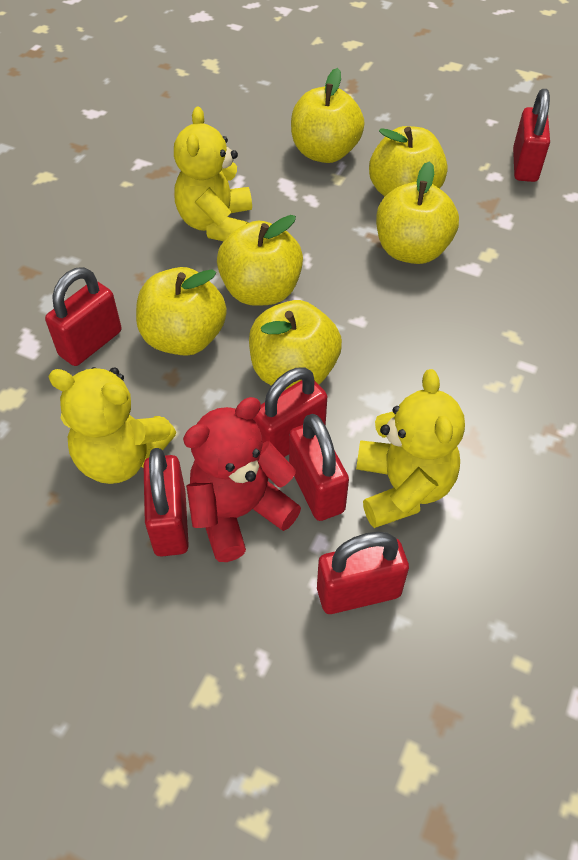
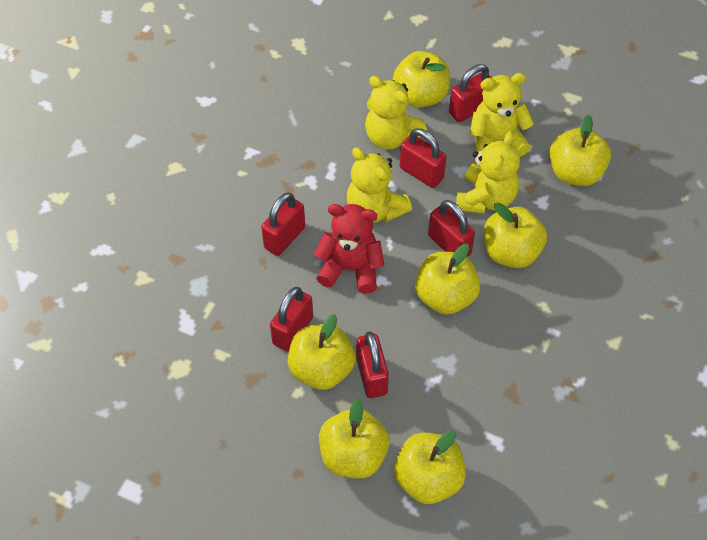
yellow apple: [136,267,227,356] [217,215,303,306] [249,300,342,389] [291,68,365,163] [369,126,448,196] [376,161,459,264] = 6 -> [288,314,355,390] [319,399,390,478] [393,51,450,108] [394,430,466,504] [415,244,480,315] [484,203,547,268] [550,115,611,186] = 7
yellow teddy bear: [48,367,176,484] [174,107,252,241] [356,369,465,528] = 3 -> [347,147,412,223] [365,76,427,150] [456,131,520,214] [470,73,534,157] = 4

